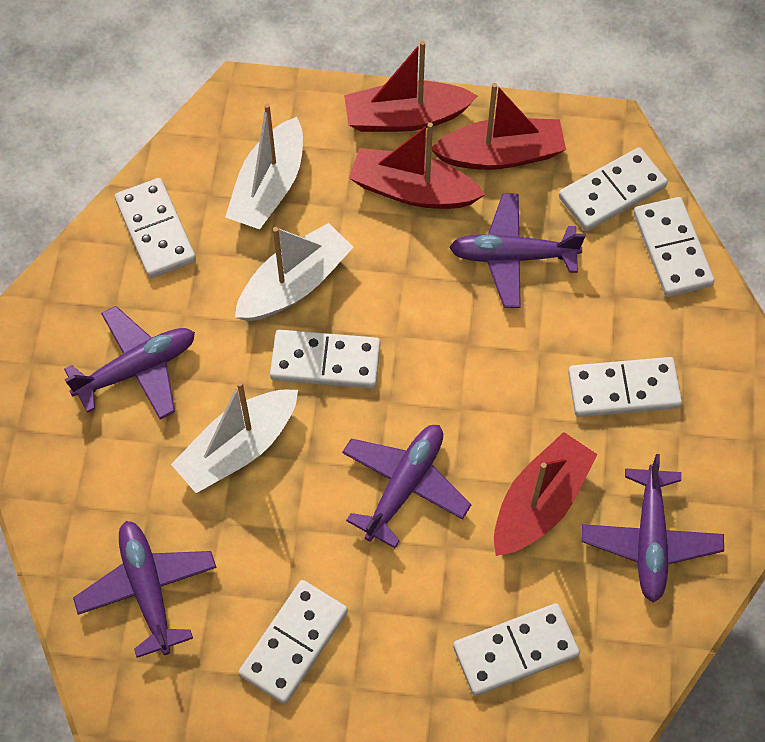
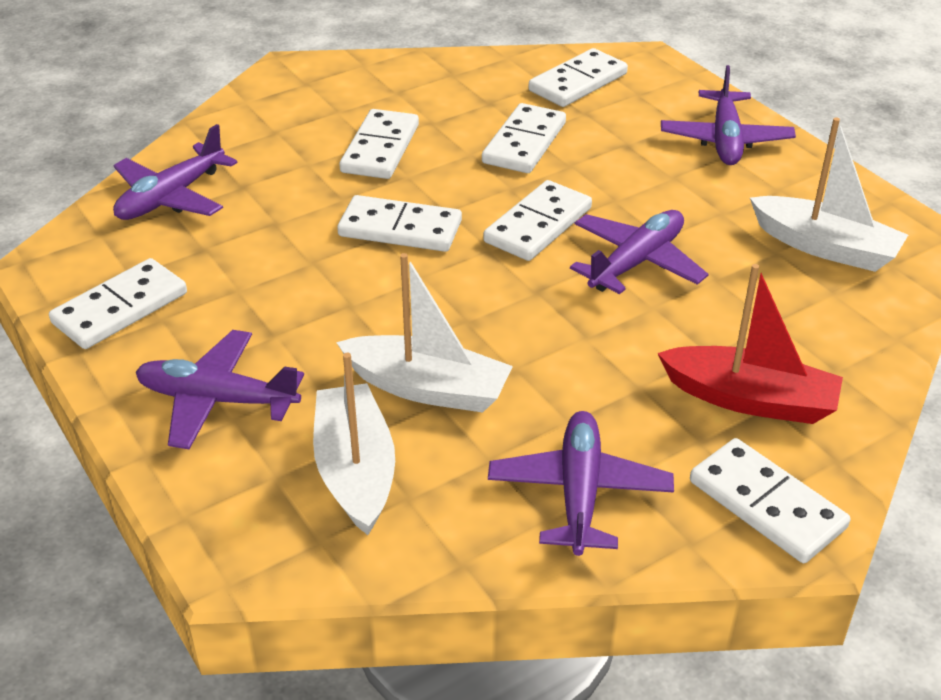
red boat: [344,41,477,132] [349,122,485,209] [432,83,566,170] [494,432,597,556] = 4 -> [657,264,843,424] = 1

